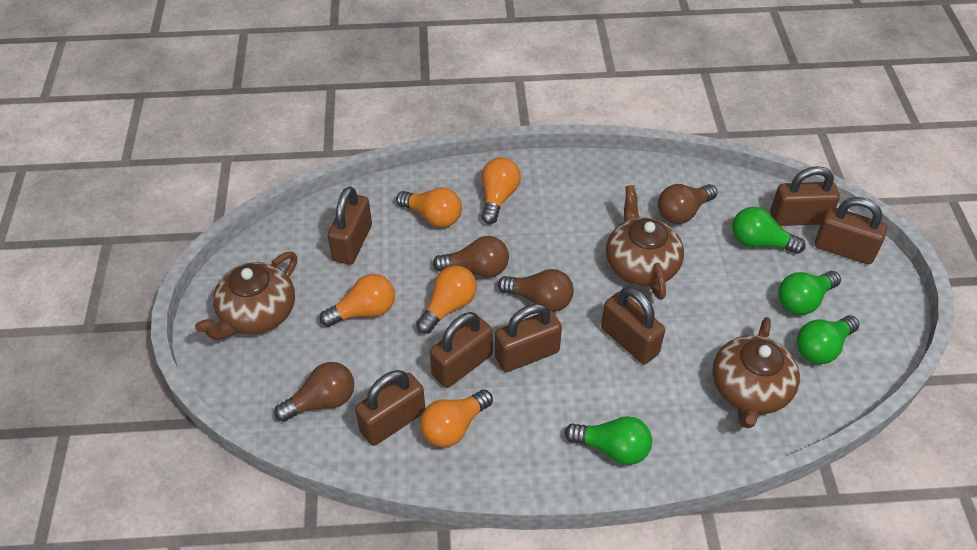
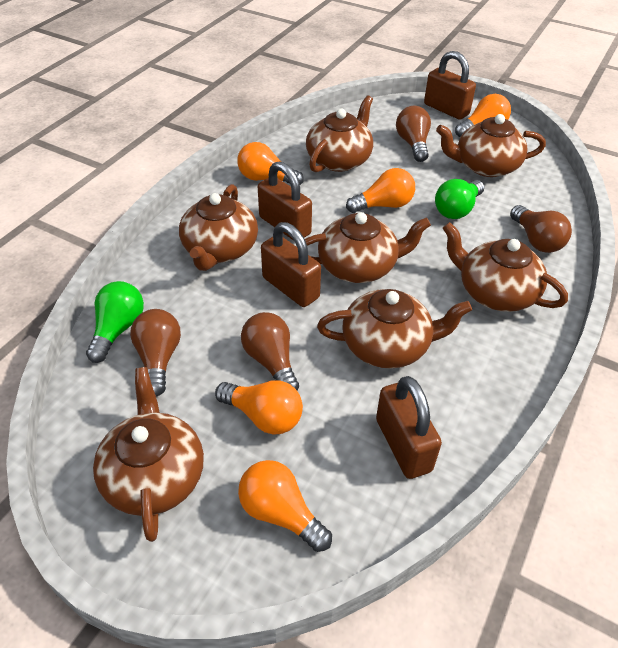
brown padlock: [328,186,372,265] [355,370,425,446] [430,312,493,388] [495,303,562,372] [601,287,665,364] [770,166,840,226] [815,197,887,264] = 7 -> [258,161,312,241] [261,222,321,307] [376,376,442,479] [424,51,476,120] = 4
brown teapot: [195,252,297,340] [606,185,684,300] [712,317,800,428] = 3 -> [93,367,204,542] [179,184,258,271] [305,212,431,283] [306,95,373,172] [317,289,472,369] [436,114,546,177] [443,222,568,312] = 7
green light bulb: [565,416,652,465] [732,207,806,254] [778,271,841,315] [796,315,860,364] = 4 -> [86,281,144,363] [435,179,484,219] = 2

